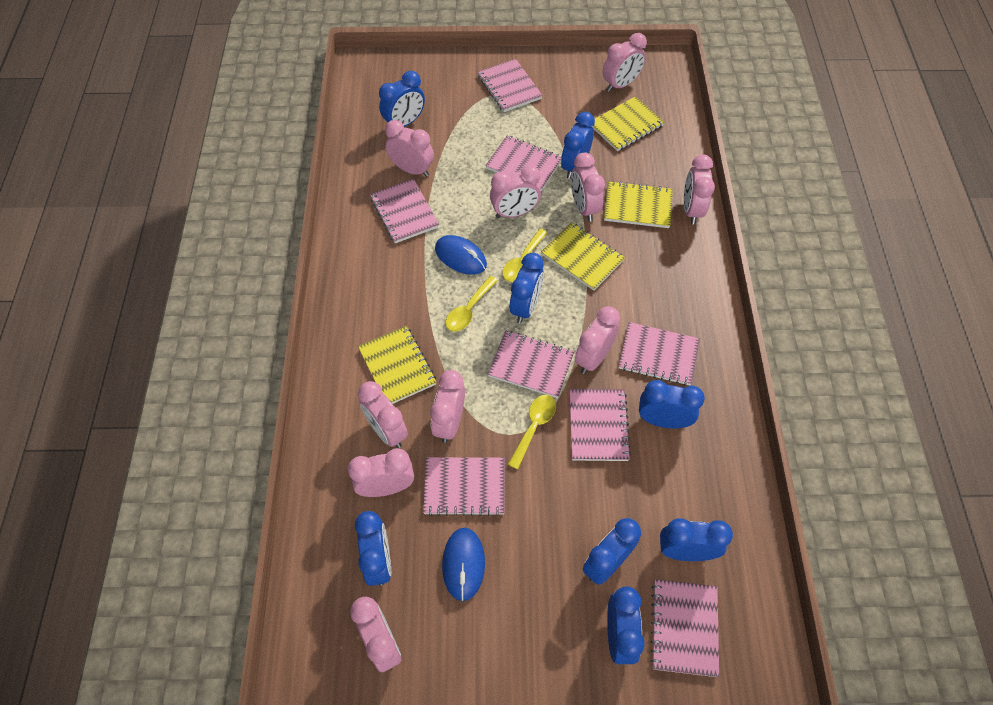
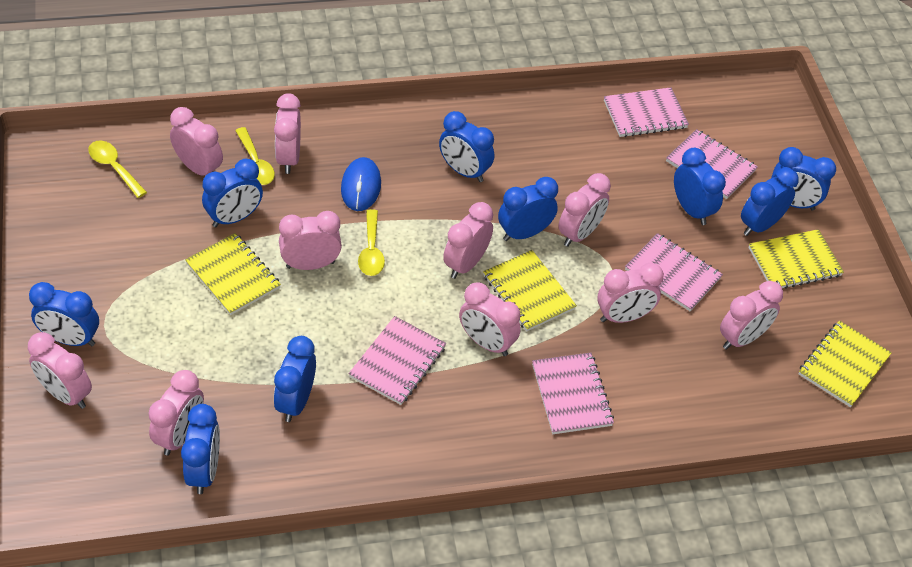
blue clock: [355,511,391,586] [379,71,425,127] [510,253,544,323] [561,112,595,179] [583,518,641,585] [607,586,645,664] [639,380,705,428] [660,518,733,561] = 8 -> [29,282,99,346] [181,404,220,494] [202,159,263,227] [274,336,316,422] [439,111,494,182] [498,177,558,241] [674,148,726,225] [741,167,798,236] [771,147,836,210] = 9
blue mouse: [435,235,487,275] [442,528,485,601] = 2 -> [341,157,381,211] = 1
pink notebook: [370,179,439,243] [423,457,505,516] [478,59,543,112] [485,136,561,191] [488,331,574,398] [569,389,631,461] [619,322,700,386] [650,579,719,677] = 8 -> [349,316,446,405] [532,353,614,434] [604,87,689,137] [625,233,723,311] [666,129,758,199] = 5

